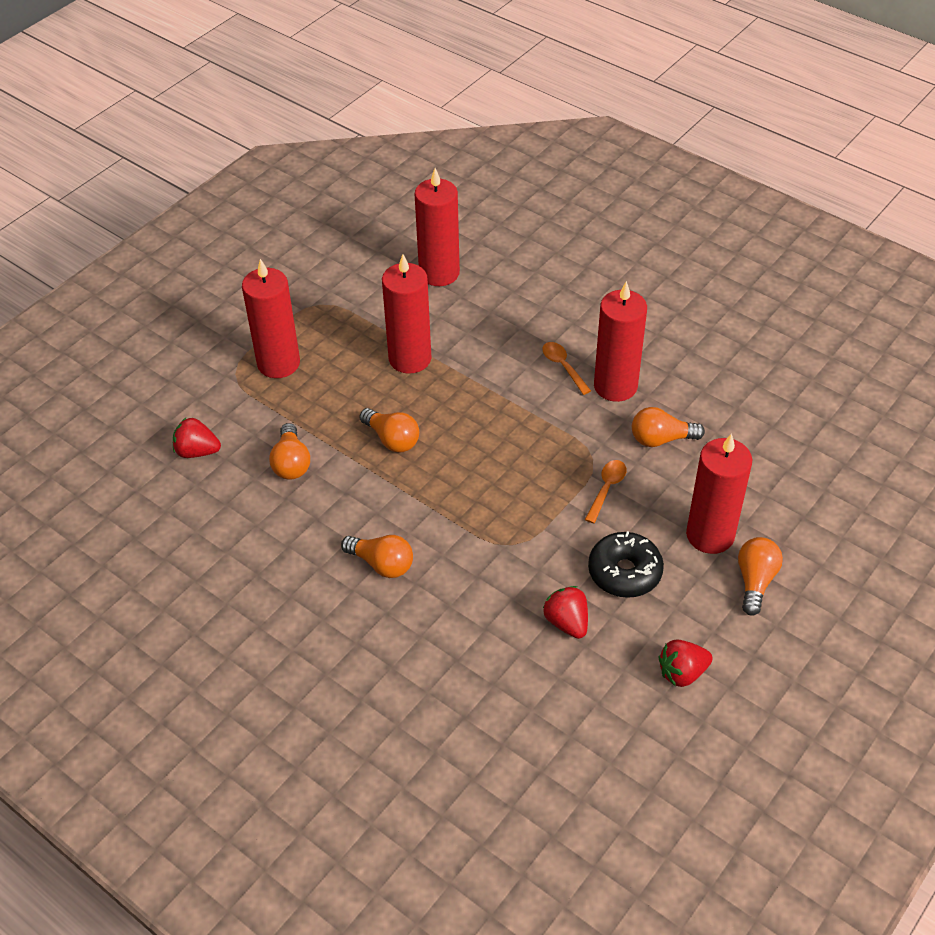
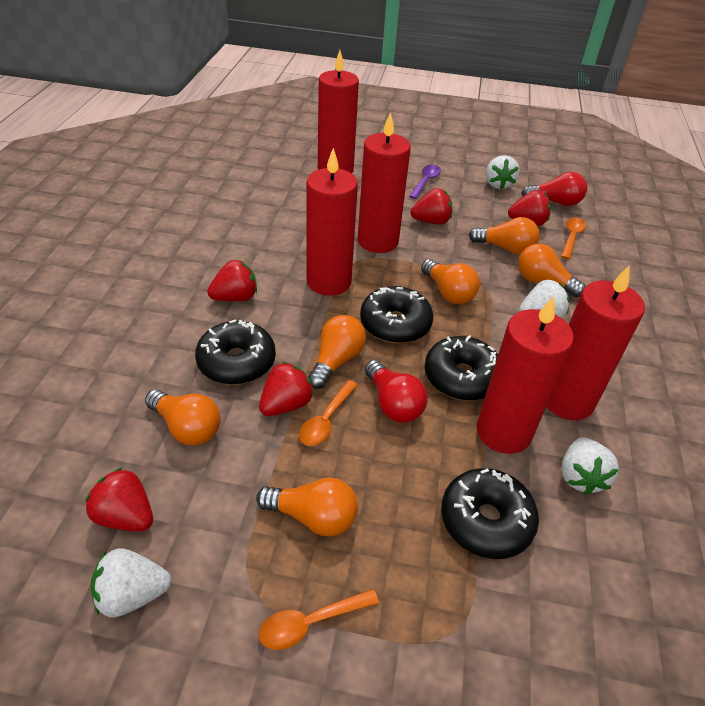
black donut: [588,531,664,598] = 1 -> [195,319,276,385] [360,286,433,343] [424,335,498,401] [441,468,539,559] = 4
orange light bulb: [269,423,310,480] [341,535,413,578] [359,408,419,452] [632,407,705,447] [738,537,783,616] = 5 -> [145,390,221,446] [256,477,358,537] [308,315,366,389] [421,259,480,304] [469,217,540,254] [518,244,586,297] = 6
orange spoon: [542,342,591,395] [585,460,626,523] = 2 -> [259,589,379,650] [299,380,358,446] [561,217,586,259] = 3
purple spoon: none = 0 -> [409,165,441,199] = 1
red light bulb: none = 0 -> [365,360,428,423] [521,172,587,206] = 2
red strawberry: [173,418,221,458] [543,586,588,639] [658,639,713,687] = 3 -> [85,468,153,531] [207,260,257,301] [259,362,314,416] [411,188,453,225] [508,190,551,226] = 5
white strawberry: none = 0 -> [91,548,171,618] [486,155,519,189] [519,280,569,318] [561,438,619,495] = 4

